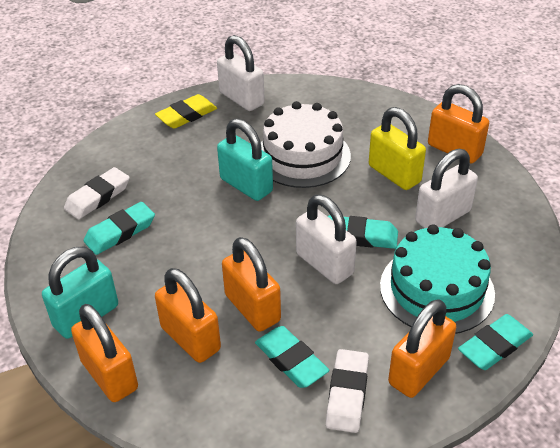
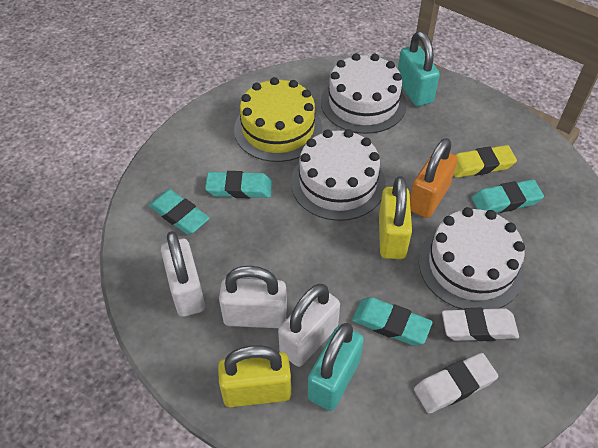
orange padlock: [71,304,138,402] [155,268,221,363] [222,237,281,332] [388,299,456,398] [428,84,489,164] = 5 -> [410,138,458,218] = 1
turquoise cake: [380,225,495,334] = 1 -> none = 0
white cake: [261,101,351,188] = 1 -> [291,129,386,221] [321,53,407,134] [419,207,525,310] = 3
yellow cake: none = 0 -> [234,77,322,162] = 1
yellow padlock: [369,107,426,190] = 1 -> [218,345,291,407] [379,176,412,259] = 2

